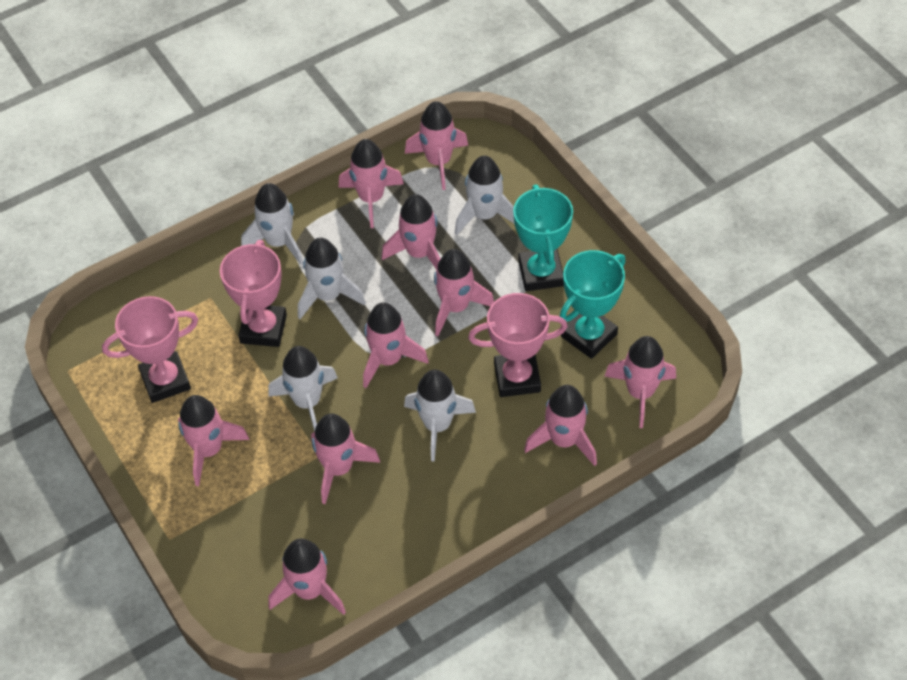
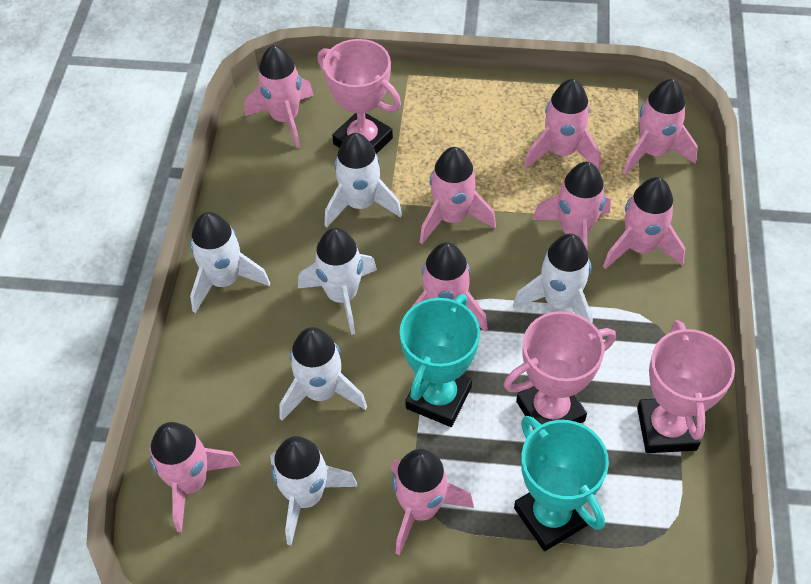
pink rocket: [178,395,249,486] [268,538,346,615] [311,413,380,504] [339,139,404,228] [363,302,429,388] [382,194,440,270] [405,101,468,190] [434,249,494,336] [524,385,597,466] [605,336,676,428] = 10 -> [149,422,241,532] [244,45,314,148] [391,449,474,555] [411,242,488,332] [420,147,496,244] [524,79,601,170] [532,162,611,251] [603,177,685,269] [623,79,698,175] = 9
white rocket: [241,183,303,265] [268,346,338,432] [298,238,366,319] [404,370,476,462] [455,156,514,235] = 5 -> [190,212,270,313] [270,436,358,545] [279,327,367,421] [298,228,377,335] [324,133,402,228] [513,234,593,323] = 6

